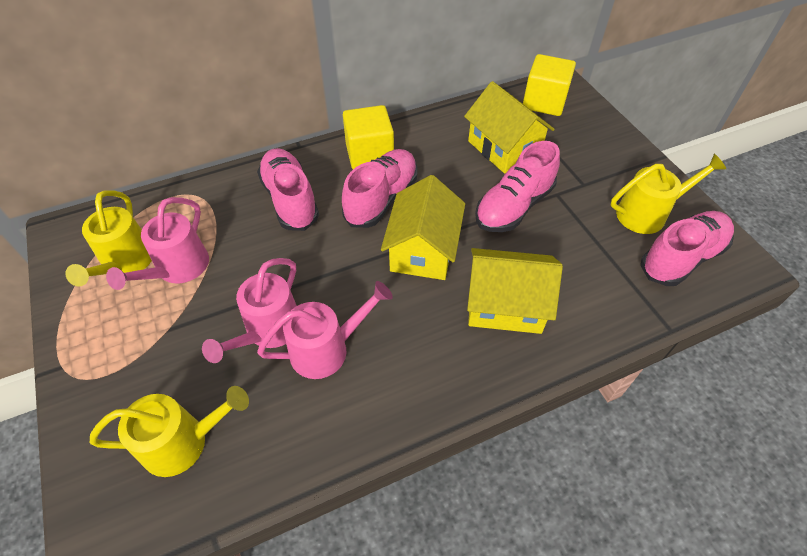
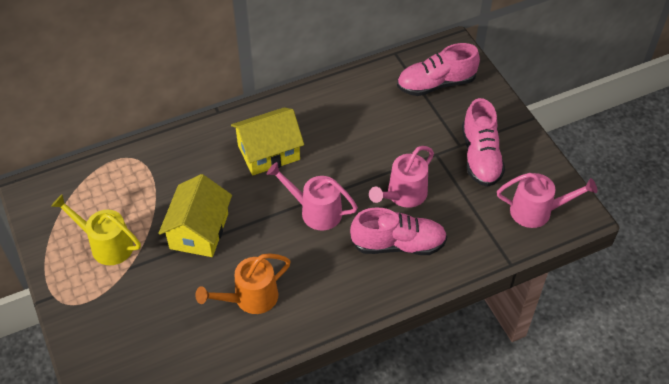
orange watering can: none = 0 -> [195,253,291,314] = 1
pink shoe: [257,148,319,231] [342,149,418,228] [475,141,560,232] [641,211,734,286] = 4 -> [350,207,447,255] [397,43,480,96] [462,98,505,187] = 3
yellow cube: [343,105,394,169] [523,54,576,116] = 2 -> none = 0
yellow house: [381,175,465,280] [464,81,555,174] [467,248,563,334] = 3 -> [158,174,232,257] [231,107,304,176] = 2
yellow watering can: [65,190,152,286] [90,386,249,477] [610,154,726,234] = 3 -> [51,194,141,265] = 1

